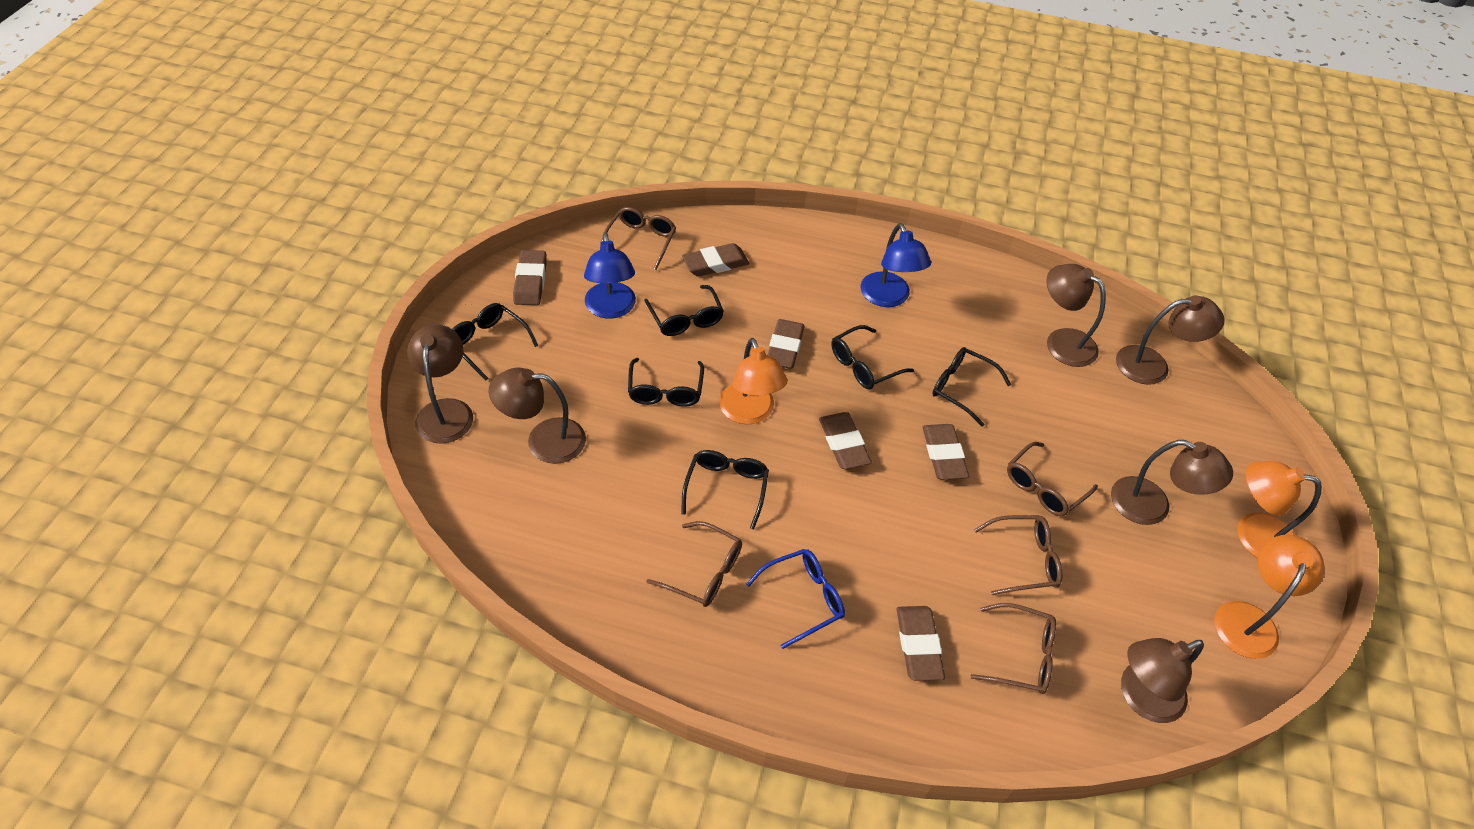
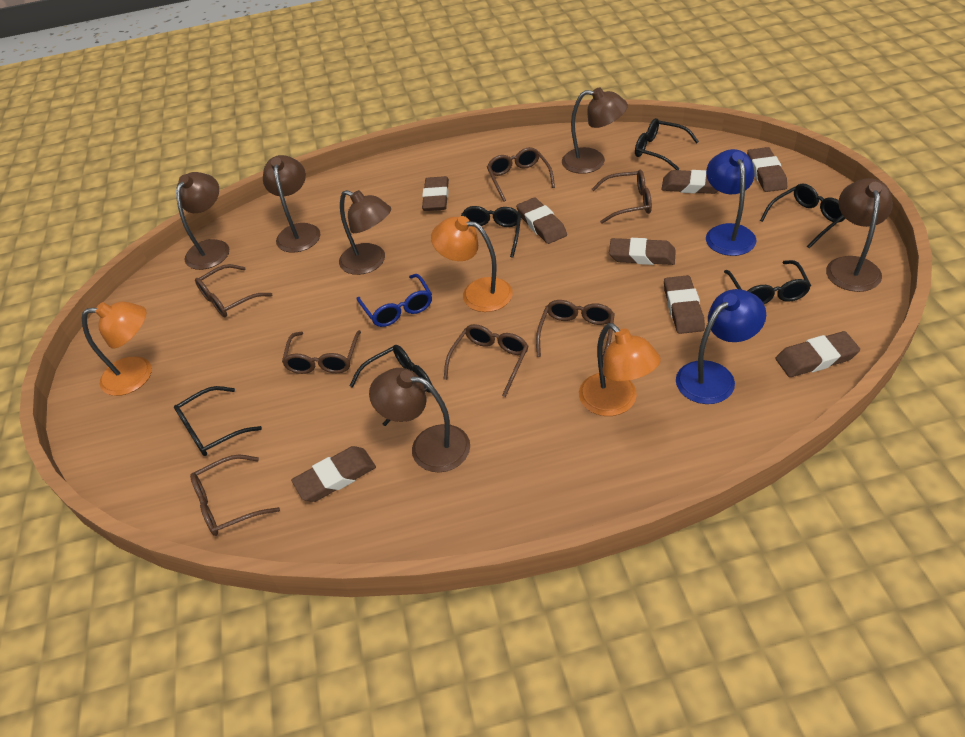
brown eraser: [513,250,547,305] [682,243,749,277] [767,319,805,369] [819,412,872,469] [896,606,945,681] [922,424,969,480] = 6 -> [291,446,376,502] [422,176,449,211] [516,197,567,244] [609,238,676,265] [661,170,718,194] [664,275,705,334] [747,147,787,192] [775,331,860,377] = 8
brown glasses: [601,207,676,270] [646,521,742,607] [970,603,1056,694] [974,515,1062,595] [1007,442,1098,516] = 5 -> [190,455,280,536] [195,264,272,317] [282,330,361,374] [444,324,528,397] [487,147,555,202] [536,300,615,361] [592,170,652,224] = 7

